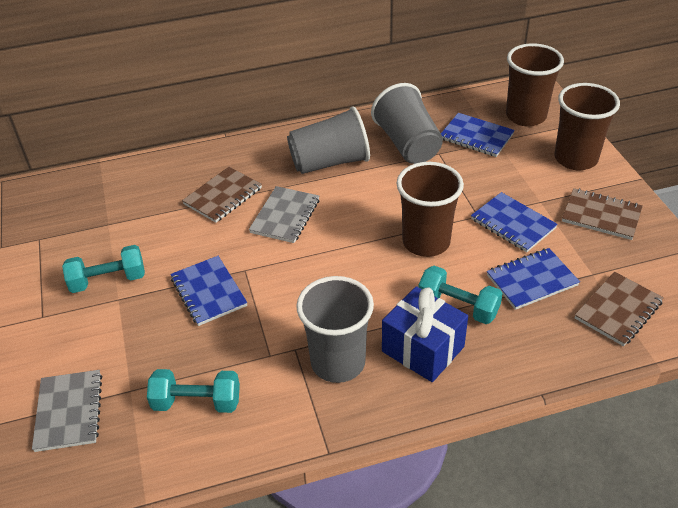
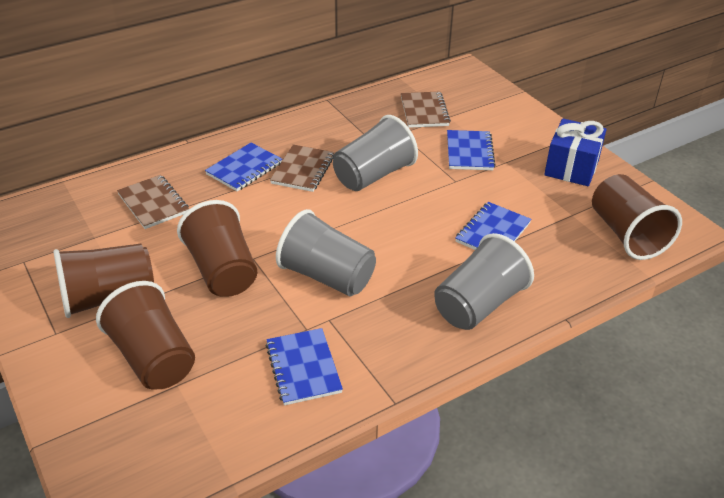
brown cup: [397,162,464,257] [506,43,564,126] [554,83,620,170] = 3 -> [54,244,154,318] [96,281,195,389] [177,200,257,297] [592,174,682,260] = 4
grey notebook: [32,370,102,452] [249,186,319,243] = 2 -> none = 0
turquoise dumbbell: [62,245,145,293] [147,369,240,413] [418,266,503,324] = 3 -> none = 0

